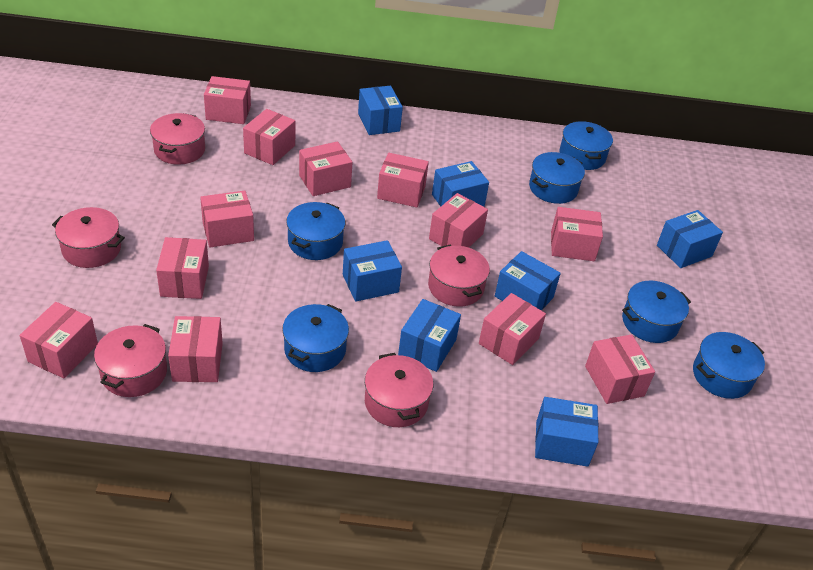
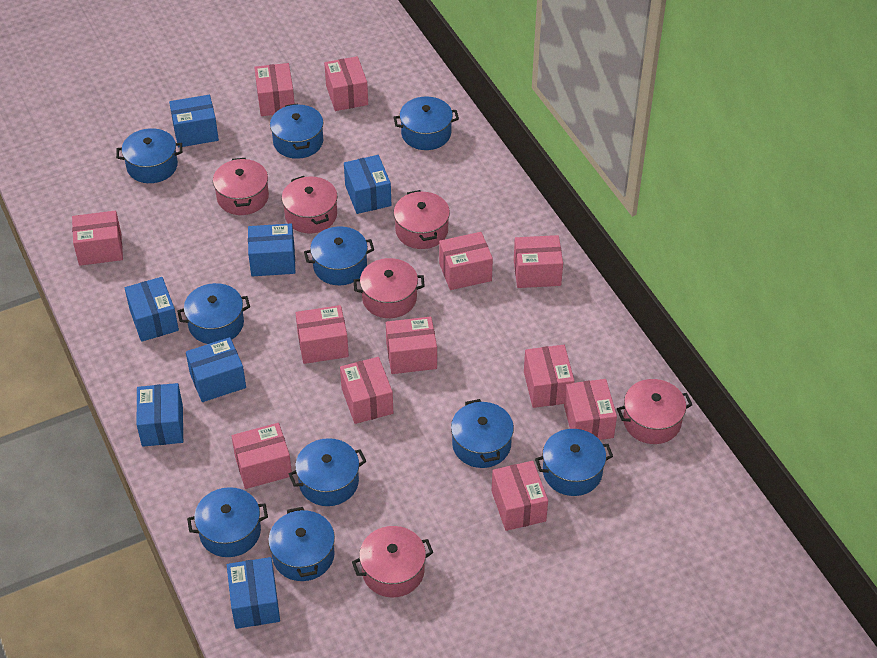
blue pot: [282,304,349,372] [286,202,345,260] [529,152,585,204] [559,121,613,170] [622,281,691,343] [693,332,765,399] = 6 -> [116,128,182,183] [177,283,250,344] [187,487,268,557] [268,507,335,581] [270,103,323,159] [289,438,366,506] [304,226,374,285] [394,96,459,150] [451,399,514,468] [535,429,613,496] = 10
pink pot: [52,207,125,268] [94,324,167,397] [150,113,205,165] [365,353,433,427] [428,245,490,307] = 5 -> [213,158,269,215] [282,176,338,233] [352,526,433,597] [354,258,425,318] [394,190,450,249] [617,379,692,444] = 6

